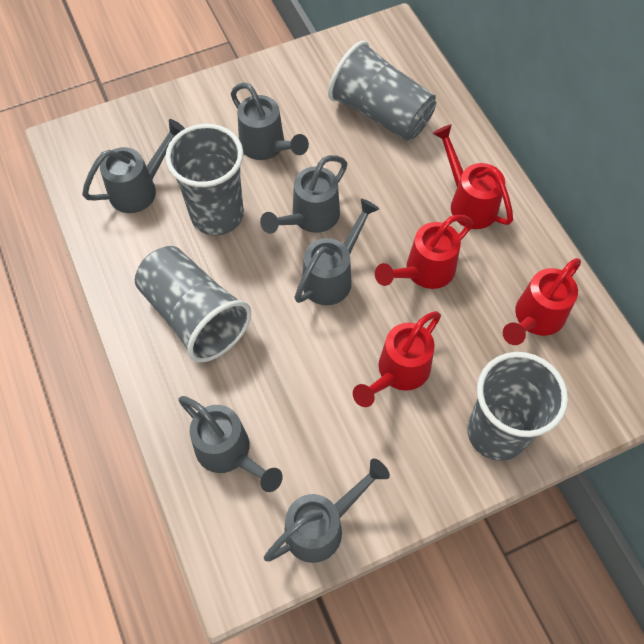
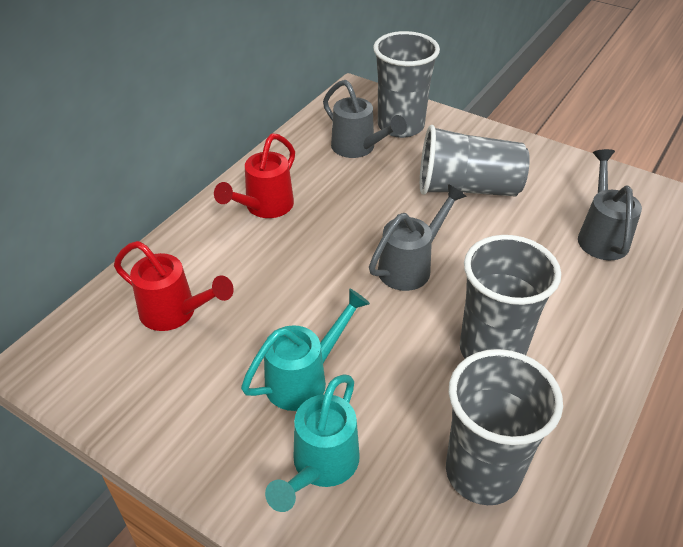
grey watering can: [82,119,185,213] [178,396,283,492] [231,83,309,160] [260,155,347,234] [264,458,390,563] [294,198,379,305] = 6 -> [323,80,407,158] [369,184,467,291] [578,149,642,260] = 3
red watering can: [353,311,441,407] [375,215,473,289] [432,124,513,229] [503,258,581,345] = 4 -> [114,241,234,331] [214,134,295,218] = 2
turquoise watering can: none = 0 -> [241,288,370,411] [265,374,360,512] = 2

